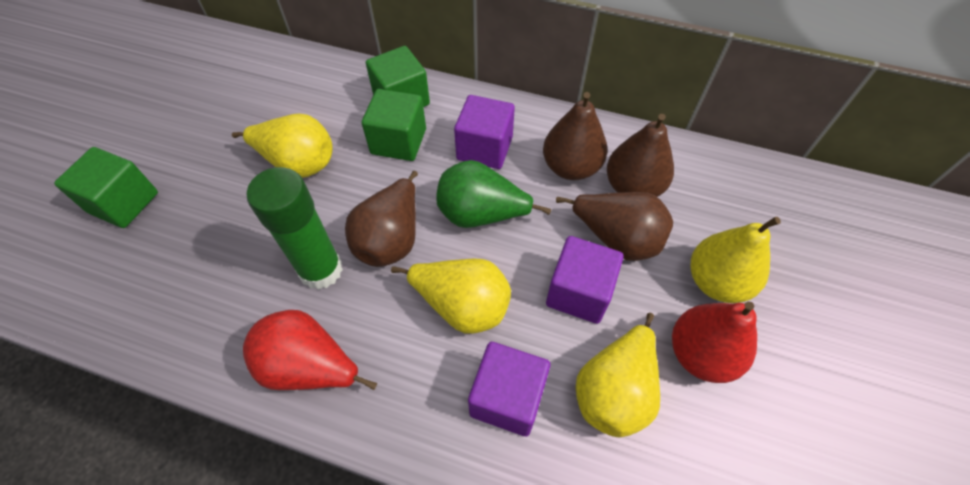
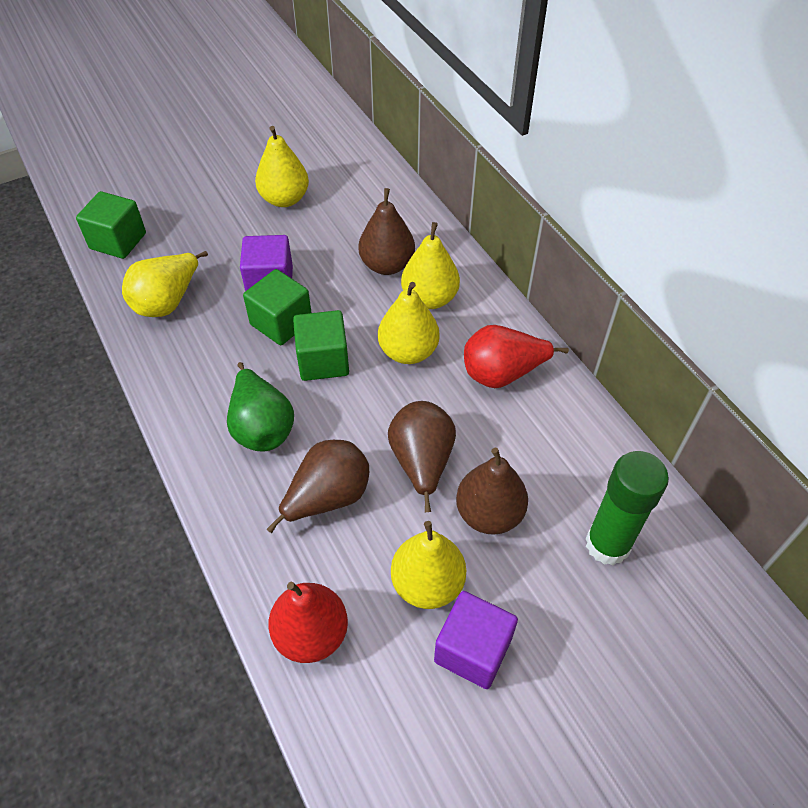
purple cube: [454,95,515,169] [468,342,550,436] [546,236,624,324] = 3 -> [240,235,293,291] [434,591,518,689] = 2
yellow pear: [232,113,333,178] [391,259,511,334] [576,313,660,437] [691,217,781,303] = 4 -> [122,251,208,317] [255,126,309,207] [378,282,440,364] [391,521,466,609] [401,222,460,309] = 5

